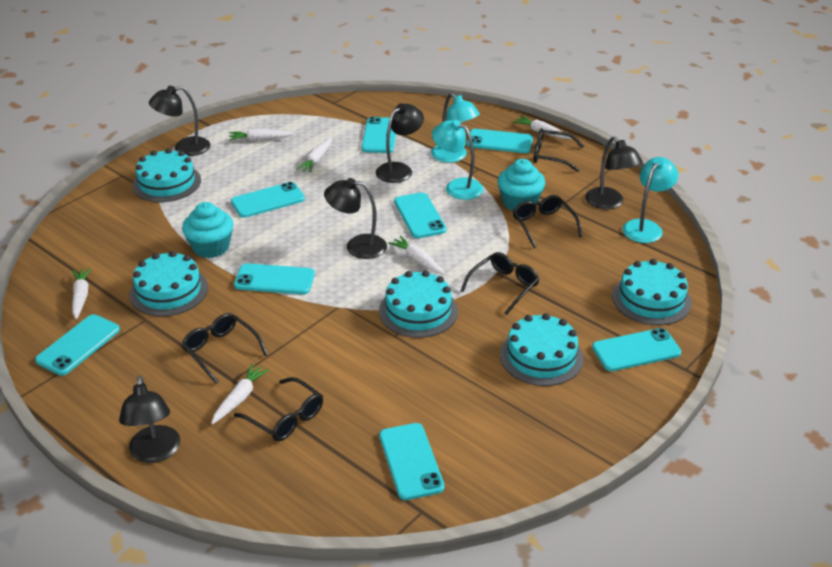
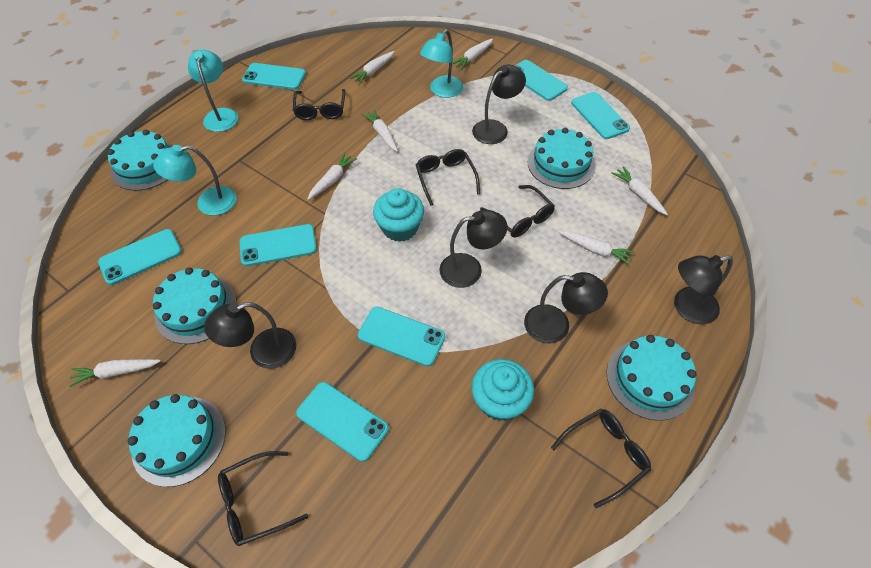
turquoise phone: [35,314,120,375] [231,182,305,218] [234,263,315,294] [362,117,396,153] [379,423,445,500] [394,192,447,238] [467,129,533,153] [592,328,681,371] = 8 -> [98,229,182,285] [240,224,317,266] [242,63,306,90] [296,382,389,462] [358,307,445,366] [515,60,568,101] [571,92,630,139] = 7
white carrot: [72,268,91,319] [211,364,269,425] [229,129,294,141] [296,137,332,173] [388,236,445,275] [513,116,572,139] = 6 -> [69,359,161,387] [308,153,357,200] [350,51,395,84] [361,109,398,152] [452,38,493,70] [558,231,634,265] [611,166,668,215] = 7

